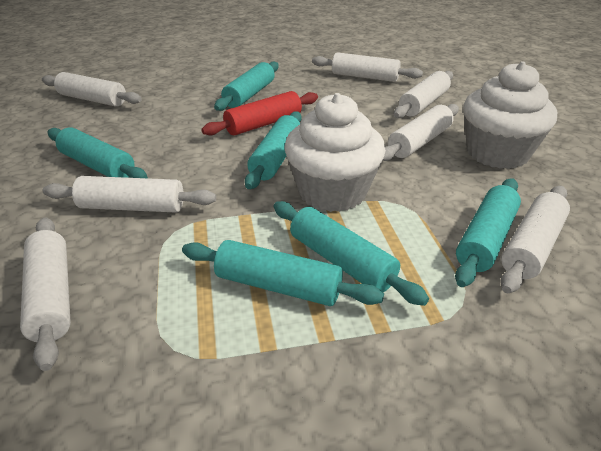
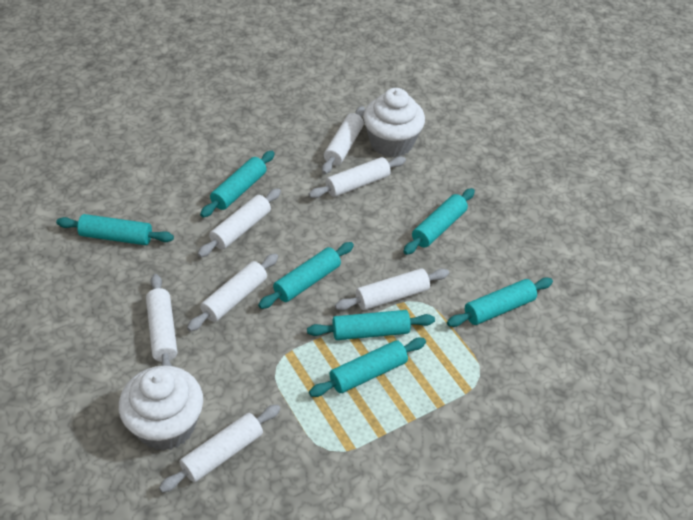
red rolling pin: [201,91,318,136] = 1 -> none = 0
turquoise rolling pin: [47,128,148,178] [182,240,384,306] [214,61,279,111] [245,111,302,189] [274,201,429,306] [455,178,521,287] = 6 -> [56,214,174,245] [200,151,275,217] [258,242,354,309] [307,310,435,340] [309,338,426,397] [403,188,475,255] [447,277,553,327] = 7

